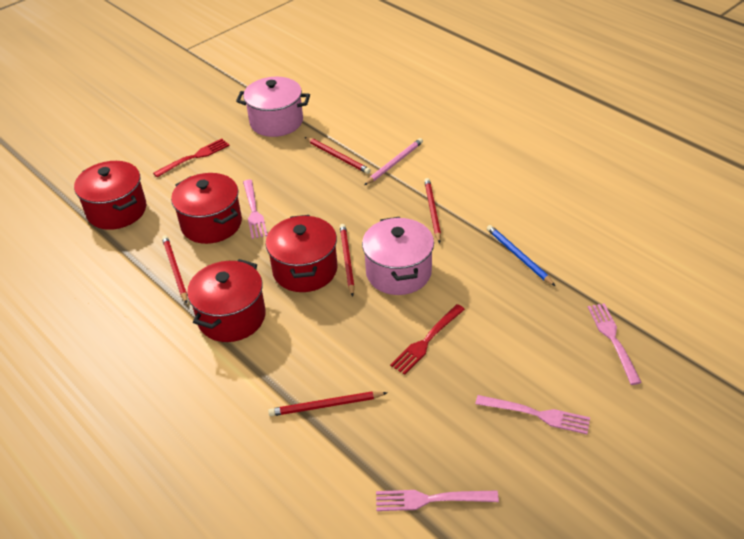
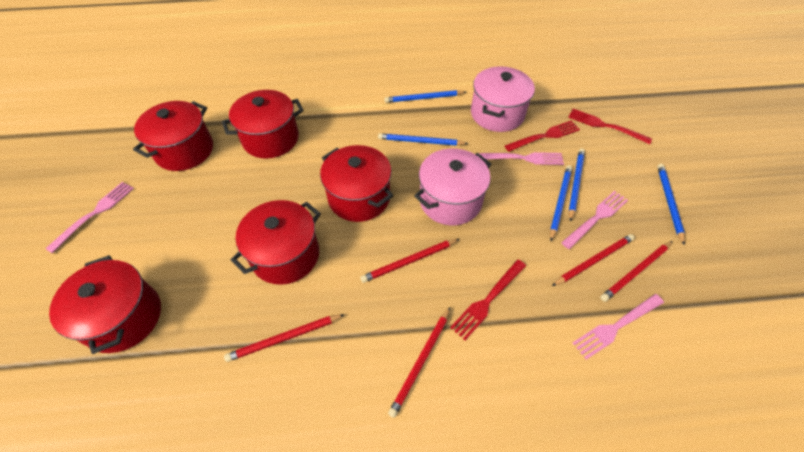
blue pencil: [487,225,555,286] = 1 -> [378,133,468,146] [384,90,466,103] [550,165,572,241] [569,149,585,222] [657,164,685,245] = 5
pink pencil: [364,138,423,185] = 1 -> none = 0
red fork: [153,139,230,177] [390,304,465,375] = 2 -> [450,260,526,340] [505,120,580,152] [568,109,652,144] = 3
red pot: [74,161,146,230] [171,173,242,244] [187,259,266,342] [266,215,337,292] = 4 -> [49,255,161,354] [133,101,213,171] [222,90,304,159] [231,200,321,285] [320,145,393,222] = 5

